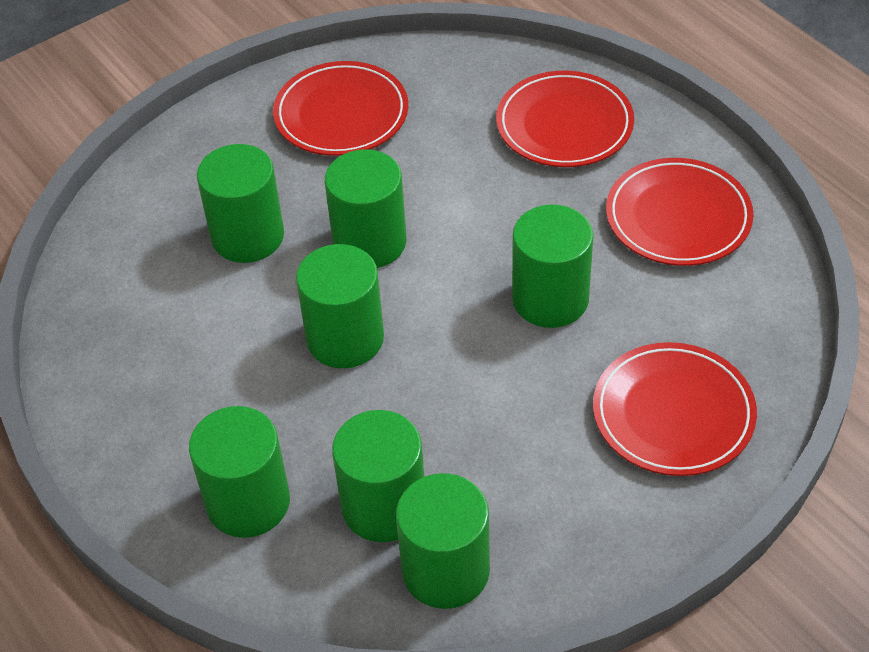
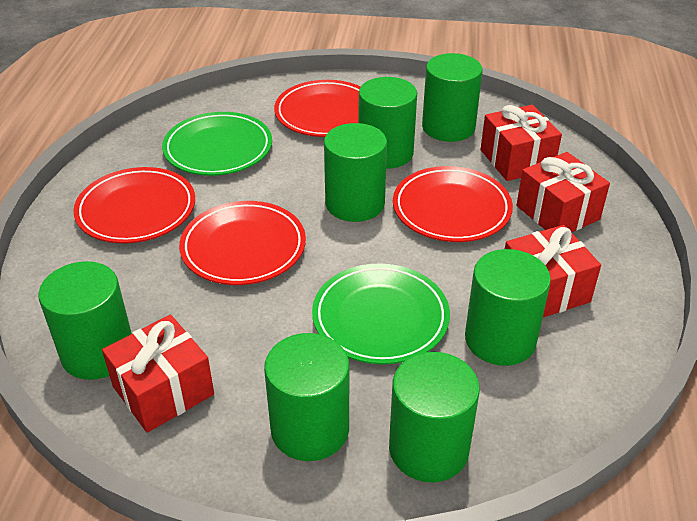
green plate: none = 0 -> [162,112,272,176] [312,263,450,364] = 2
red gift: none = 0 -> [102,315,214,433] [480,105,562,181] [505,225,601,317] [516,152,610,232] = 4

